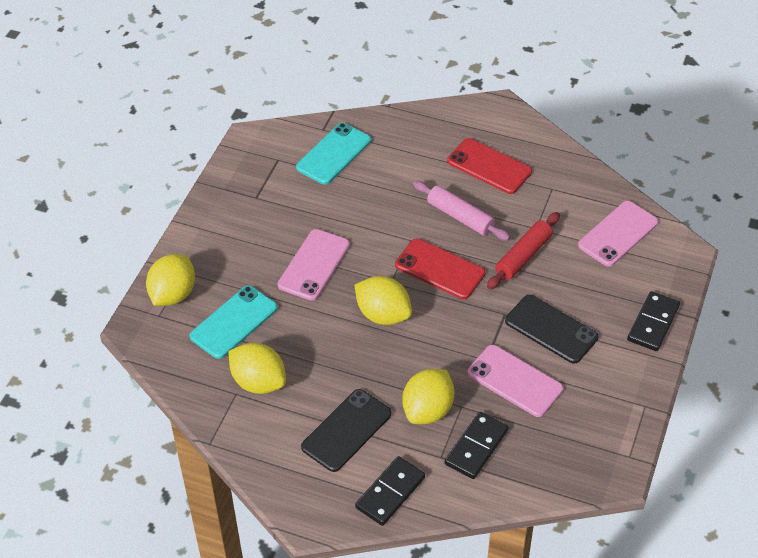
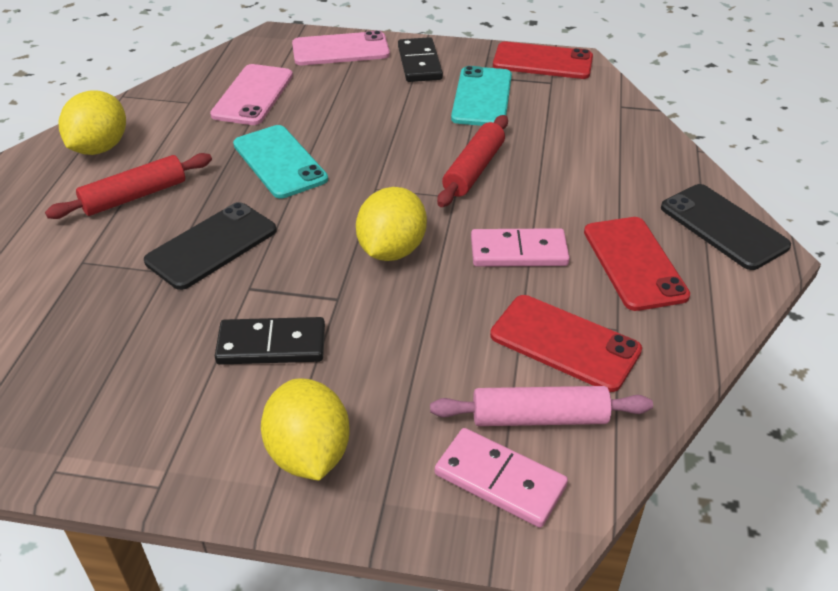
black domino: [355,456,425,526] [445,412,508,479] [627,291,680,351] = 3 -> [215,317,325,364] [398,37,443,82] = 2
pink domino: none = 0 -> [435,428,568,528] [471,228,570,267] = 2
pink phone: [278,229,350,301] [468,345,563,417] [578,201,658,267] = 3 -> [210,64,293,125] [292,31,390,65] = 2
red phone: [395,238,485,299] [447,138,532,194] = 2 -> [490,295,642,392] [493,42,593,79] [584,217,690,311] = 3
red rolling pin: [487,212,560,289] = 1 -> [45,153,212,219] [437,115,508,207] = 2
yellow lemon: [146,254,195,306] [229,343,286,394] [355,276,412,325] [402,369,455,424] = 4 -> [58,90,126,155] [261,378,350,481] [356,187,427,261] = 3

